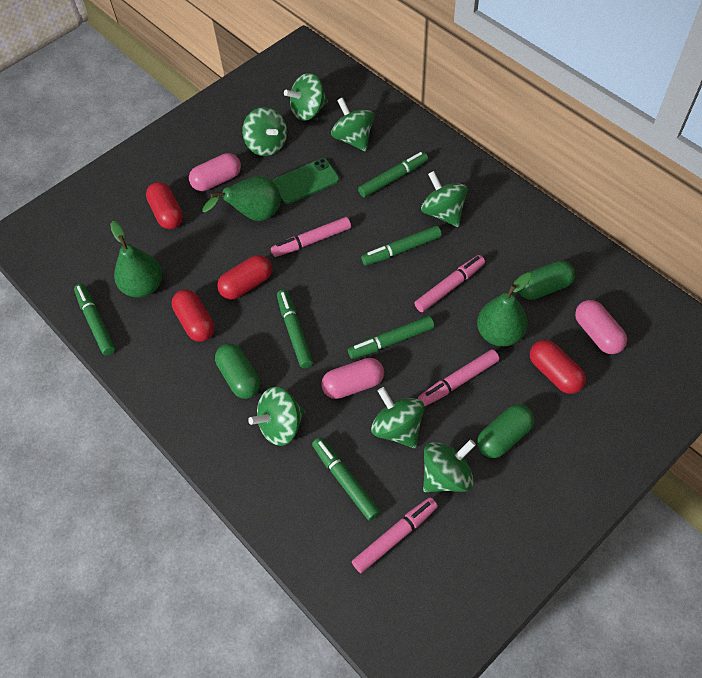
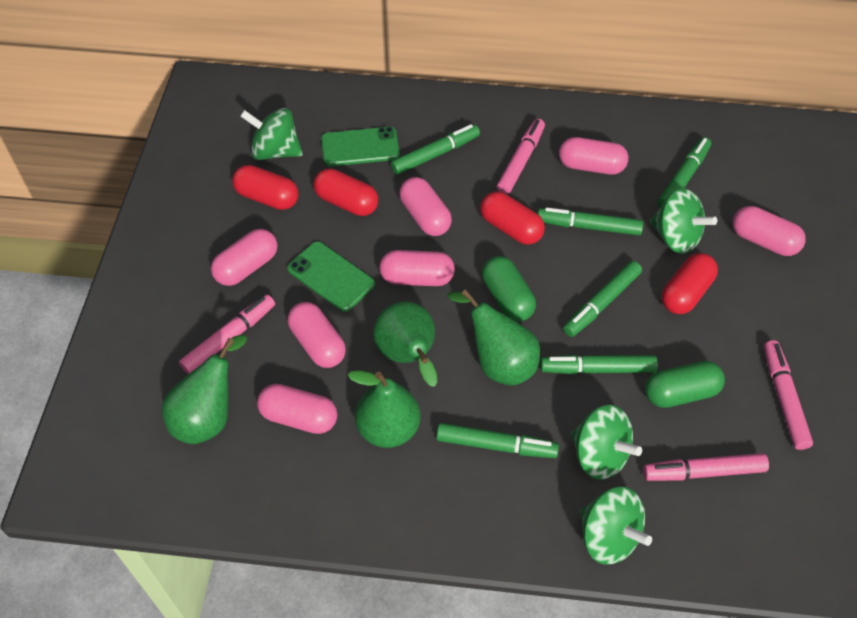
green capsule: [215,343,260,399] [477,404,534,458] [518,261,575,300] = 3 -> [482,256,536,322] [645,361,725,408] = 2
green pear: [110,221,162,298] [202,176,281,221] [477,273,532,347] = 3 -> [162,335,247,444] [348,370,421,448] [373,301,437,387] [447,289,540,386] = 4
green phone: [273,158,339,204] = 1 -> [287,241,375,312] [321,127,400,166] = 2
green spinning top: [242,107,287,156] [248,387,305,446] [284,73,328,121] [331,98,374,152] [371,387,425,448] [421,171,468,227] [423,439,476,492] = 7 -> [240,108,303,160] [571,405,642,480] [580,487,652,565] [650,188,717,254] = 4
pink capsule: [189,153,241,191] [321,358,384,399] [575,300,627,354] = 3 -> [211,229,277,286] [257,384,337,434] [288,302,346,368] [379,250,455,286] [399,177,452,236] [559,137,628,175] [732,206,806,256] = 7

